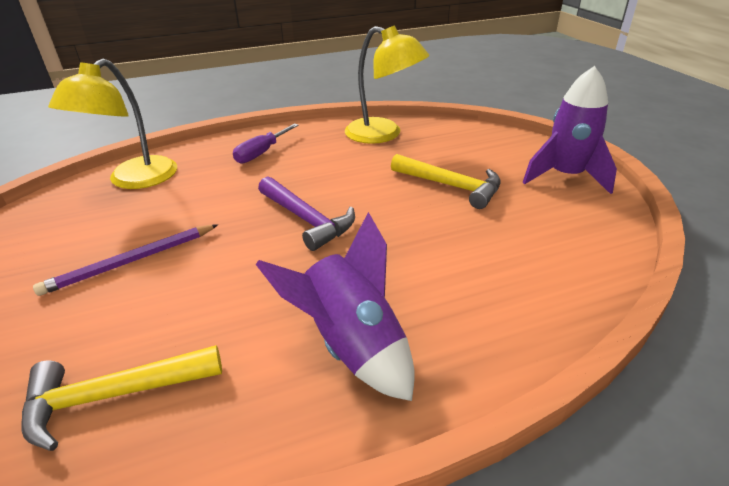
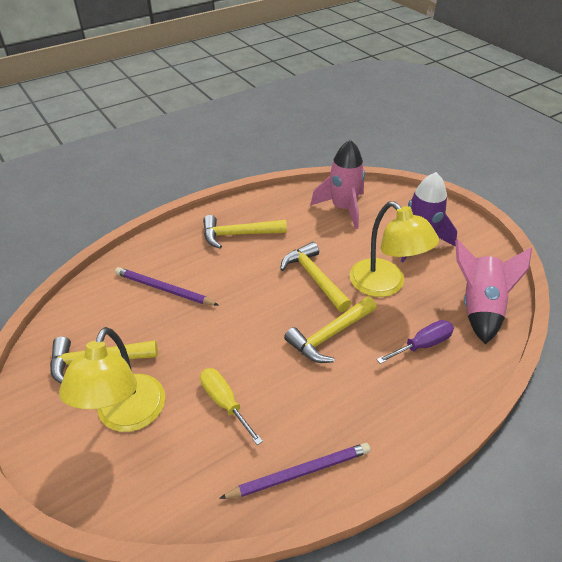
pink rocket: none = 0 -> [310,140,365,229] [455,239,532,344] = 2
purple hammer: [258,176,355,251] = 1 -> none = 0
purple pencil: [33,224,218,296] = 1 -> [115,267,218,305] [219,443,370,499] = 2
purple rocket: [256,212,415,401] [522,66,617,194] = 2 -> [401,172,457,263] = 1
yellow hammer: [21,345,222,451] [391,154,501,209] = 2 -> [50,337,158,383] [203,215,287,249] [280,242,351,312] [284,296,377,363] = 4
yellow screwdriver: none = 0 -> [200,368,263,445] = 1

